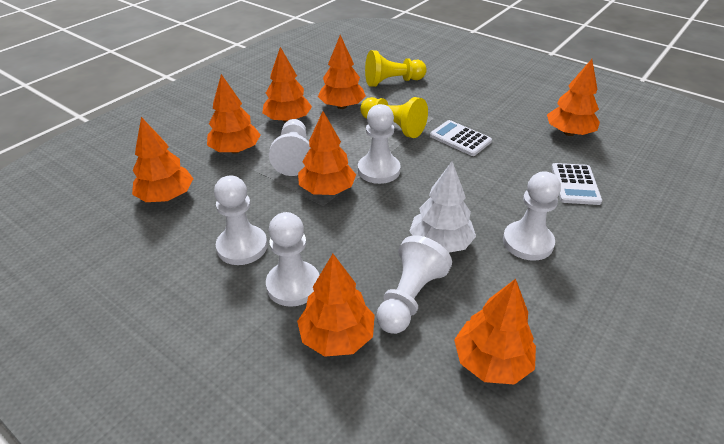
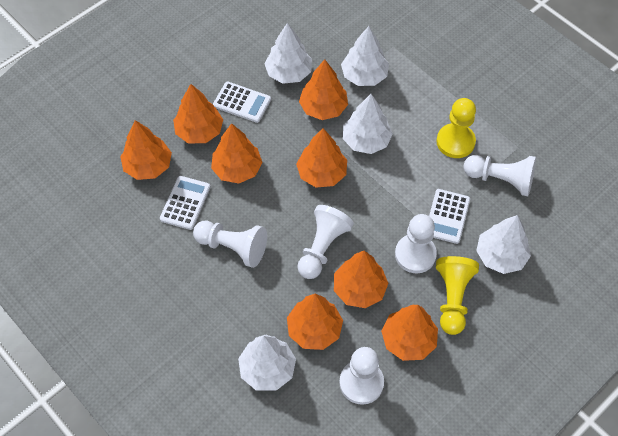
white calculator: [430,120,492,156] [551,163,602,205] = 2 -> [160,176,210,230] [213,82,271,123] [429,189,470,244] = 3
white pawn: [214,176,267,265] [266,212,319,307] [269,119,310,176] [358,104,401,184] [376,235,452,334] [503,171,561,261] = 6 -> [193,221,267,268] [297,205,354,279] [339,347,384,405] [395,214,437,273] [463,155,536,196] = 5
white tree: [409,162,476,253] = 1 -> [238,335,296,391] [264,23,312,84] [341,26,389,86] [343,94,393,154] [476,215,531,274] = 5

